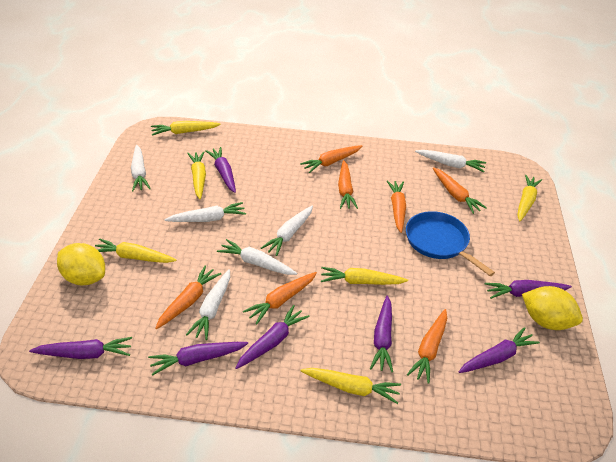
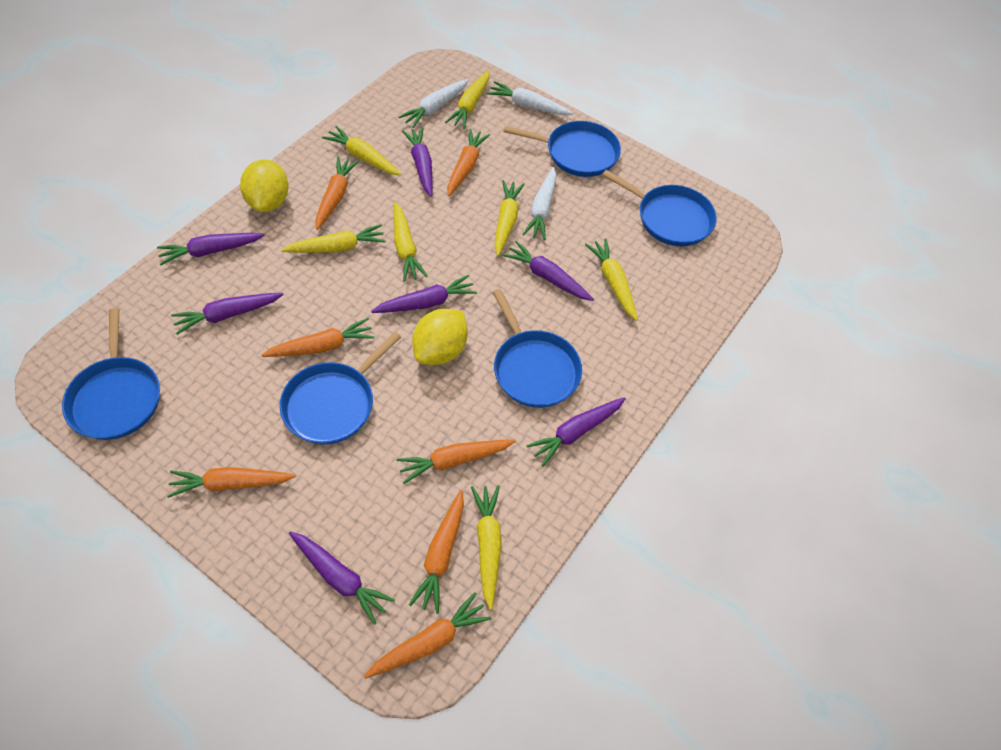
blue pan: [406,211,495,276] = 1 -> [62,308,160,440] [280,332,401,445] [492,289,582,408] [504,121,621,177] [602,170,717,246] = 5
white carrot: [131,145,151,191] [165,202,246,222] [186,269,230,340] [217,239,297,275] [261,205,313,256] [415,150,486,172] = 6 -> [399,79,469,128] [487,81,573,115] [522,167,556,240] = 3
yellow carrot: [95,238,177,263] [151,121,221,136] [187,151,206,199] [301,368,401,404] [321,267,408,285] [517,175,542,222] = 6 -> [281,224,386,253] [322,126,401,176] [394,202,428,282] [445,70,490,129] [471,485,502,610] [495,180,525,256] [585,238,638,321] = 7

